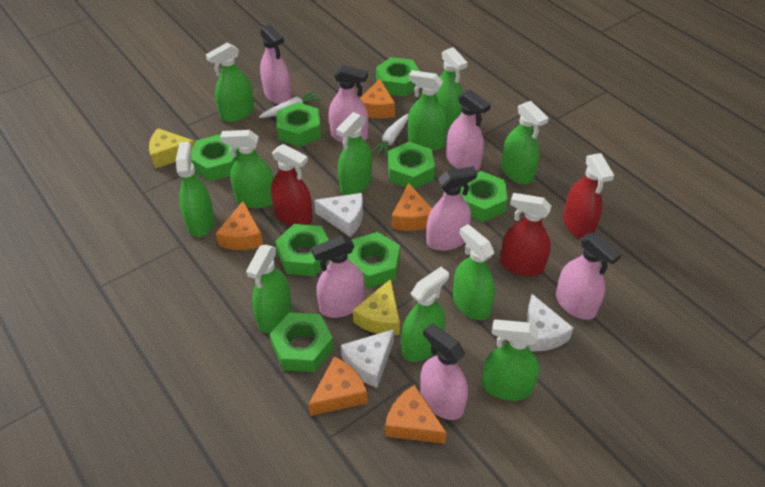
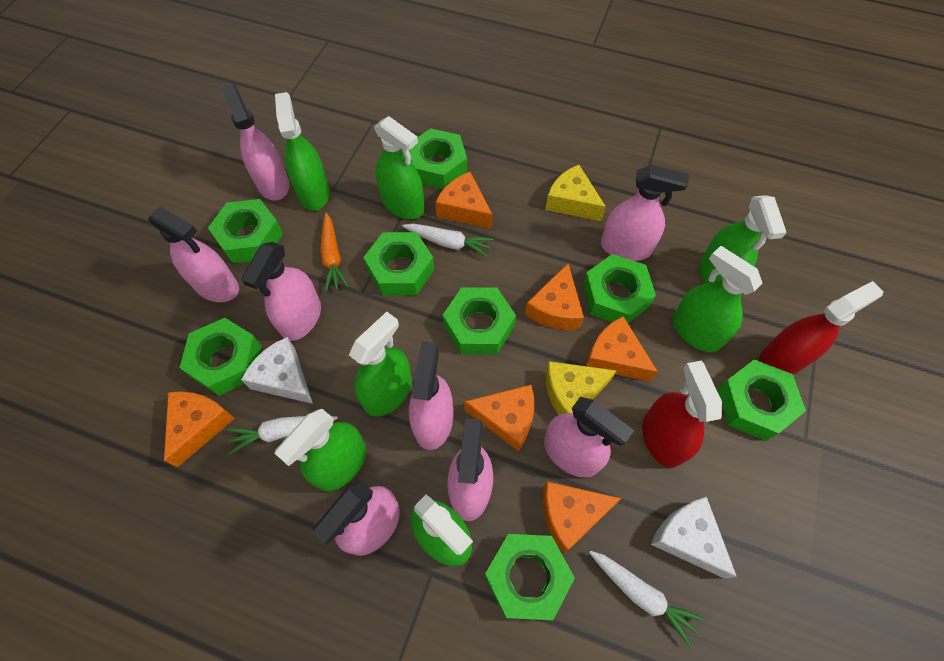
green spray bottle: [176,142,215,237] [206,43,254,122] [220,130,274,208] [246,245,292,333] [336,112,372,195] [401,267,449,362] [408,70,448,151] [436,47,468,128] [453,224,495,320] [482,319,539,401] [501,101,549,185] = 11 -> [275,92,330,211] [275,409,366,491] [349,312,412,416] [374,116,424,219] [411,494,473,567] [672,246,763,352] [699,195,787,284] = 7
orange carrot: none = 0 -> [320,212,349,292] = 1
orange cheese: [216,201,263,250] [308,357,368,416] [360,79,395,118] [385,385,447,444] [392,183,432,231] = 5 -> [164,391,235,468] [435,172,493,229] [464,385,534,452] [525,264,584,330] [543,481,622,553] [586,316,658,382] = 6
pink spray bottle: [260,24,291,104] [311,235,365,318] [329,65,368,143] [420,323,468,420] [426,166,477,251] [446,90,491,171] [556,233,622,320] = 7 -> [148,206,239,302] [221,84,289,201] [241,242,321,341] [313,481,400,556] [409,341,453,450] [447,418,493,521] [544,397,634,478] [601,165,689,261] = 8
red spray bottle: [271,144,313,226] [500,193,551,276] [563,153,614,239] = 3 -> [642,361,722,468] [759,281,883,375] = 2
white carrot: [259,90,321,118] [371,114,409,157] = 2 -> [227,416,338,455] [402,223,493,257] [589,551,704,646] = 3
white cheese: [314,193,363,237] [341,329,394,388] [527,294,574,352] = 3 -> [241,337,313,404] [651,497,737,579] = 2

